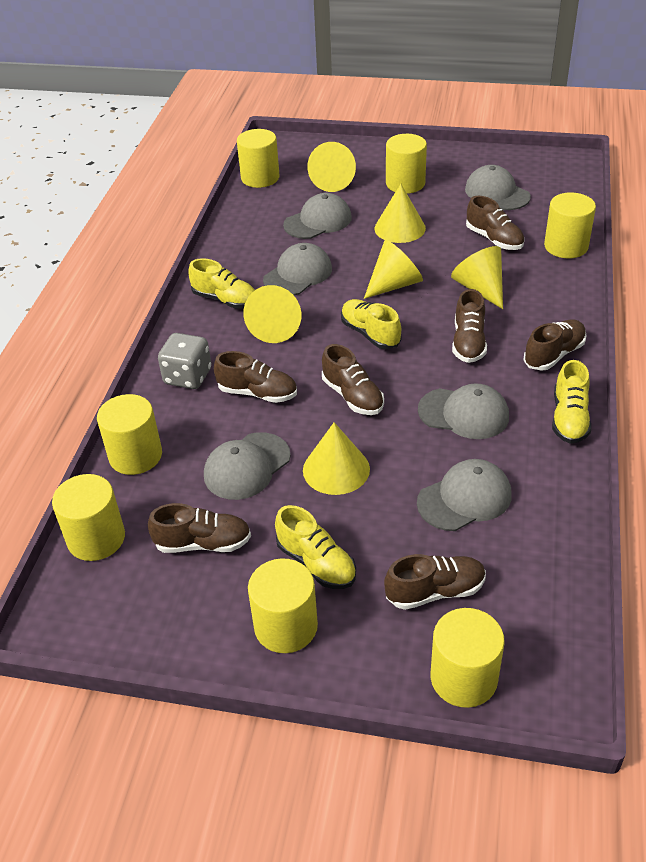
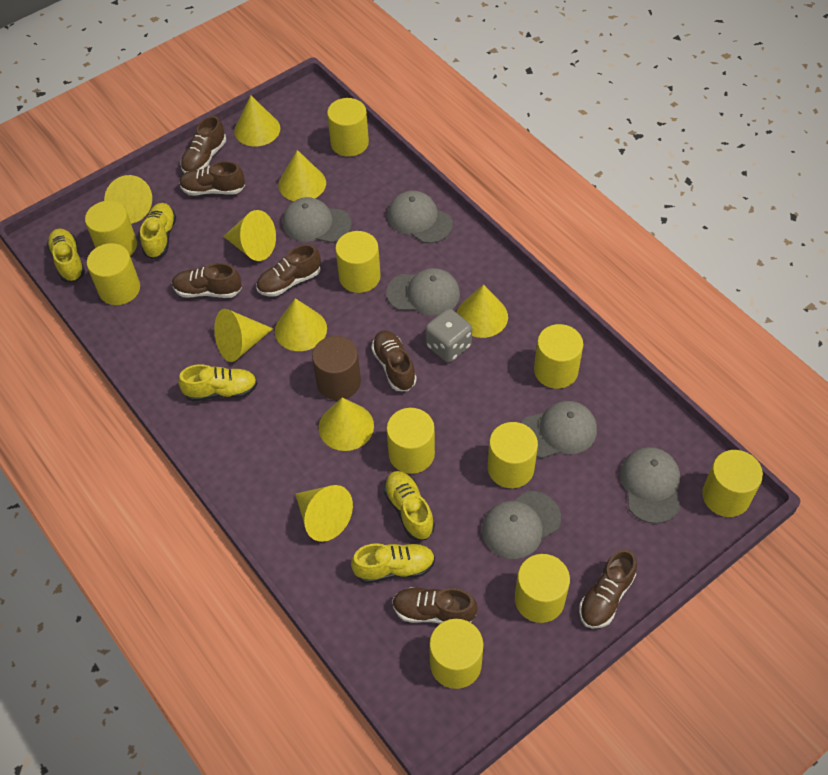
brown cylinder: none = 0 -> [312,336,361,400] = 1
yellow cone: [243,285,301,343] [303,422,370,495] [308,142,356,192] [364,240,423,299] [375,184,426,243] [451,246,503,309] = 6 -> [104,175,152,224] [214,309,273,362] [223,210,276,261] [234,95,280,146] [275,298,327,351] [278,150,326,201] [295,485,353,542] [319,397,374,451] [456,284,508,338] = 9
yellow cylinder: [52,474,125,561] [97,394,162,475] [237,129,279,188] [248,558,318,653] [386,134,427,194] [431,608,505,708] [544,192,596,258] = 7 -> [85,201,137,256] [87,243,140,305] [327,98,369,157] [335,231,381,293] [386,408,435,474] [429,619,484,689] [488,422,538,488] [515,554,570,623] [534,324,583,389] [702,450,763,517] = 10
yellow shoe: [188,258,255,309] [275,505,356,589] [341,299,401,349] [552,360,591,444] = 4 -> [47,228,85,282] [140,203,176,259] [178,364,258,402] [351,543,435,583] [384,471,435,540] = 5

